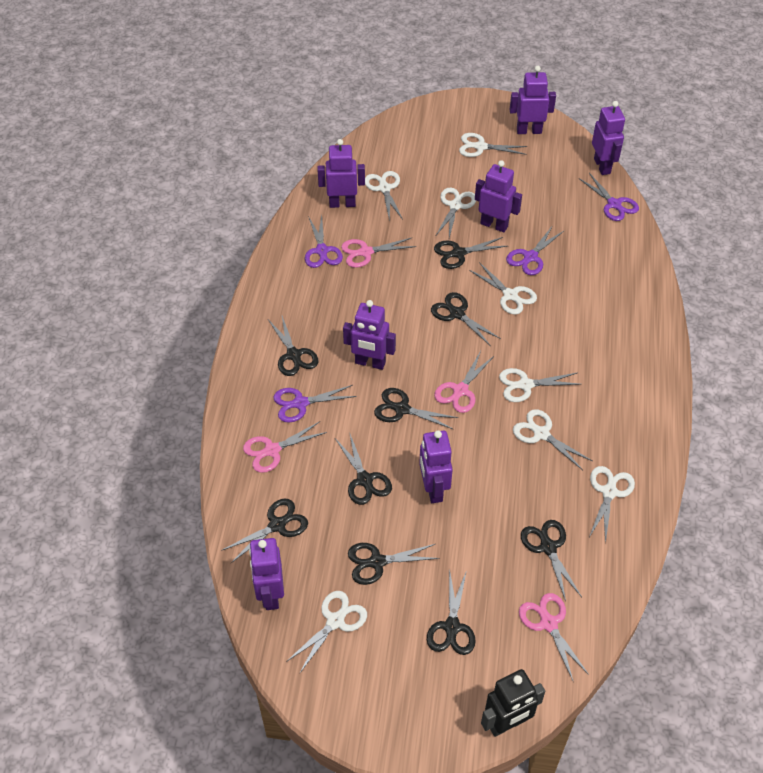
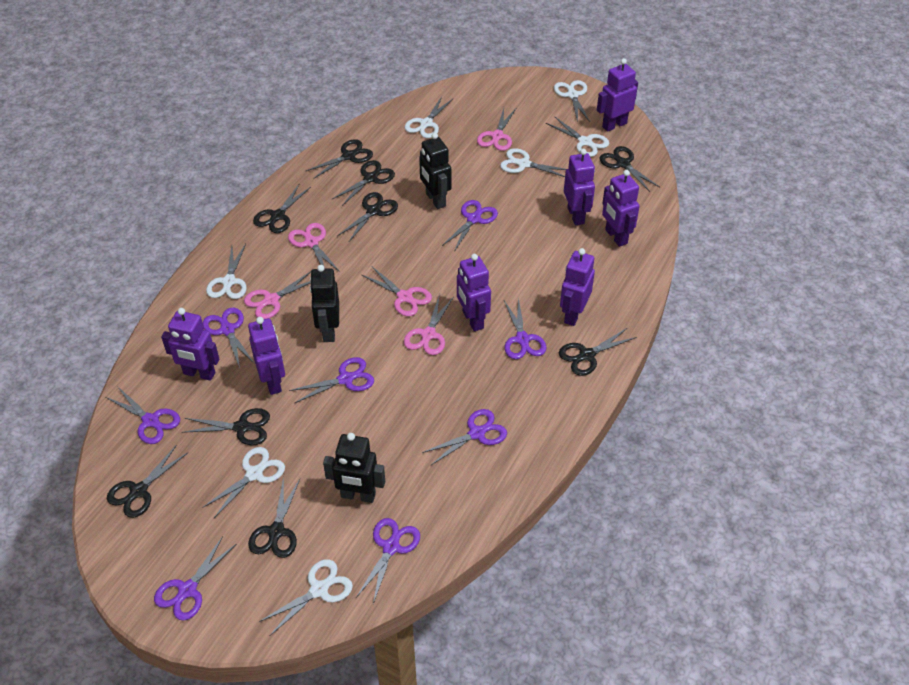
black robot: [481,669,545,737] = 1 -> [310,265,339,342] [323,433,385,503] [419,133,451,209] = 3
pink scissors: [243,421,327,473] [341,238,416,268] [434,351,494,413] [519,593,589,680] = 4 -> [244,271,311,319] [288,223,340,272] [362,267,432,316] [404,294,453,355] [477,108,516,151] = 5
purple scissors: [273,385,357,423] [305,215,343,268] [506,225,564,275] [579,173,639,221] = 4 -> [106,386,180,444] [154,536,236,620] [203,308,255,368] [289,357,374,403] [356,518,420,604] [422,409,507,465] [442,200,498,252] [504,297,547,359] = 8
white scissors: [286,591,367,673] [365,171,403,221] [436,188,476,238] [459,133,528,157] [469,262,537,315] [499,368,582,402] [513,409,592,470] [589,466,635,543] = 8 -> [202,447,285,518] [206,244,247,299] [259,559,353,635] [404,96,453,138] [500,148,566,177] [546,116,609,157] [554,80,590,122] = 7

